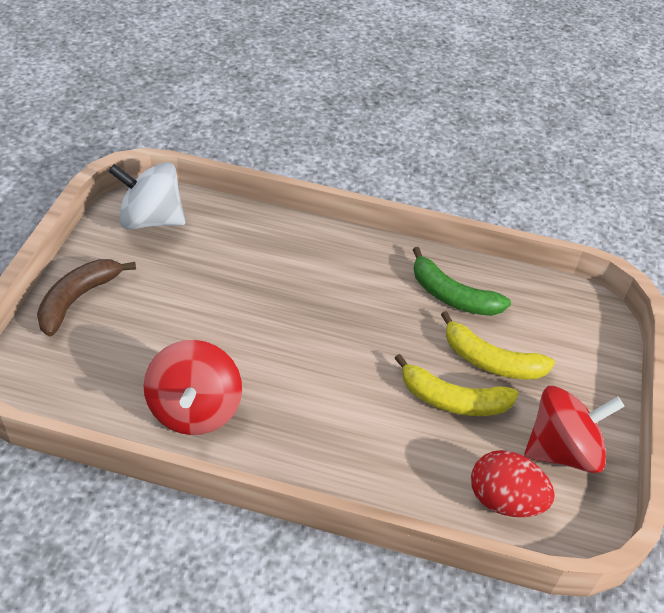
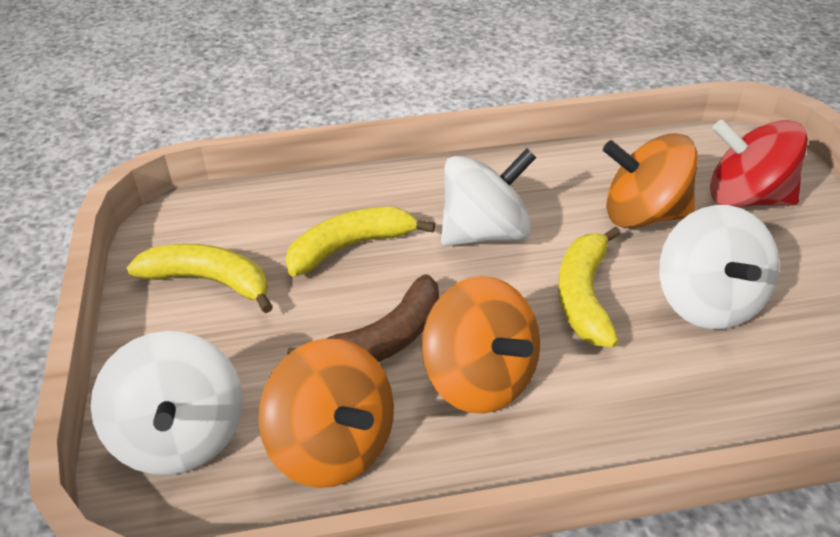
green banana: [413,247,511,316] = 1 -> none = 0
orange spinning top: none = 0 -> [258,339,394,488] [421,276,540,414] [603,133,698,229] = 3
red egg: [471,450,555,517] = 1 -> none = 0
red spinning top: [144,340,242,435] [524,386,625,473] = 2 -> [710,120,808,207] = 1
white spinning top: [108,162,186,229] = 1 -> [91,331,243,475] [441,149,537,246] [659,205,779,329] = 3
yellow banana: [394,354,519,416] [441,311,555,379] = 2 -> [127,244,273,313] [285,207,435,276] [558,226,621,347] = 3

